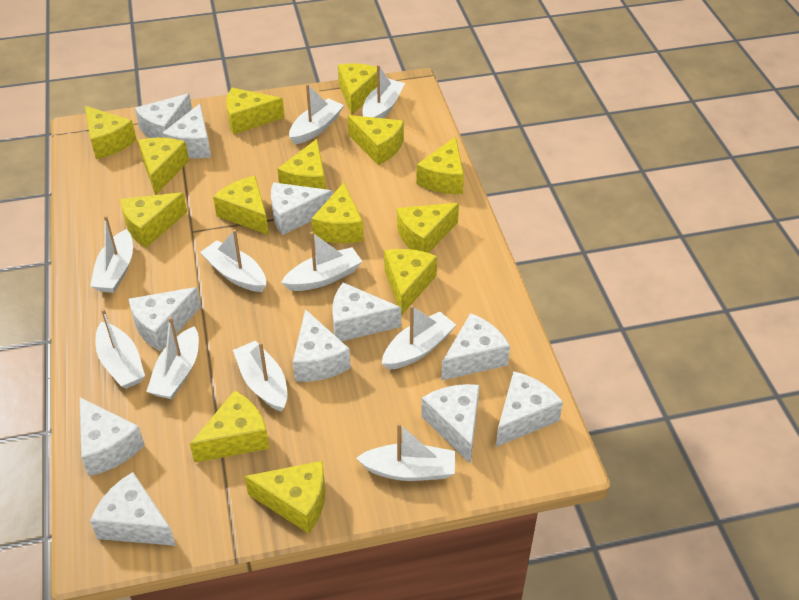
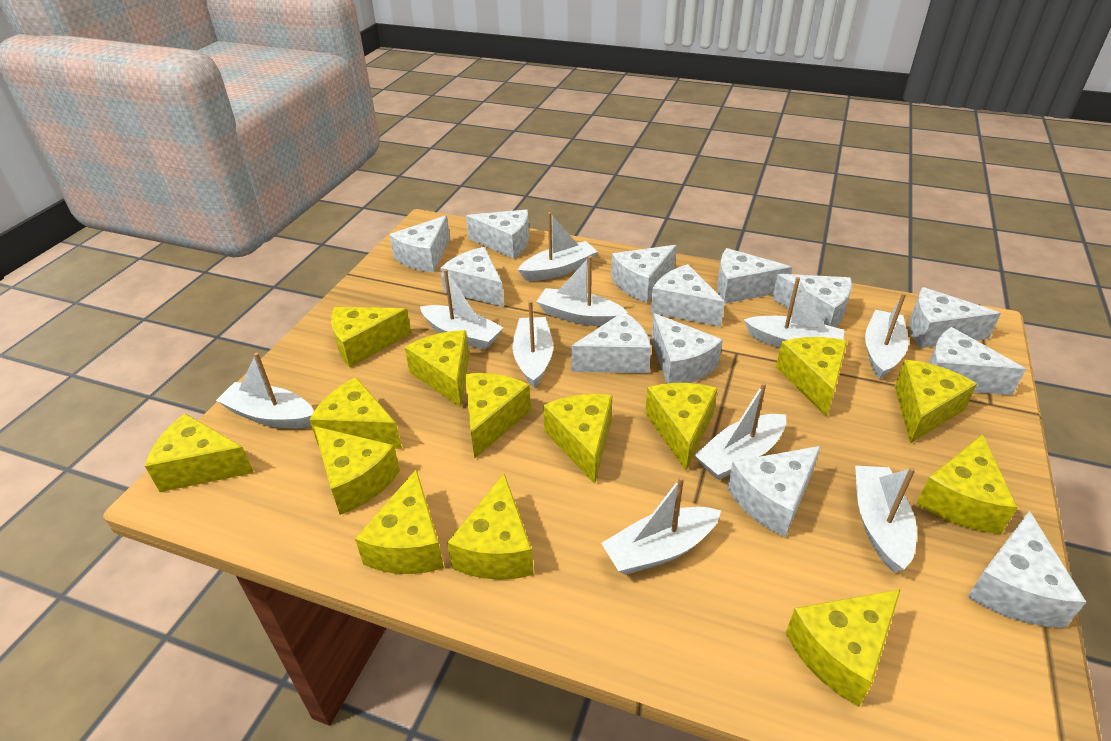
white cheese: [80,397,145,476] [90,472,176,546] [129,287,201,351] [135,94,192,138] [162,104,211,158] [271,182,333,235] [293,309,351,382] [332,282,401,341] [421,384,480,463] [441,313,510,381] [496,371,563,447] = 11 -> [389,216,450,272] [440,247,504,307] [466,209,529,259] [571,312,651,373] [611,245,677,303] [651,264,725,327] [651,313,723,383] [717,248,792,304] [727,446,821,537] [772,274,852,328] [909,287,1001,348] [929,327,1026,395] [968,511,1086,628] = 13

